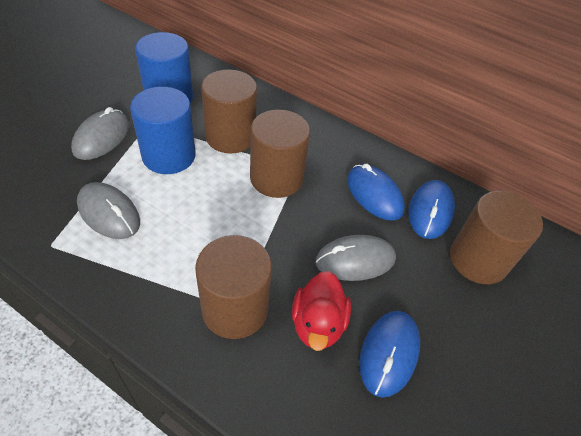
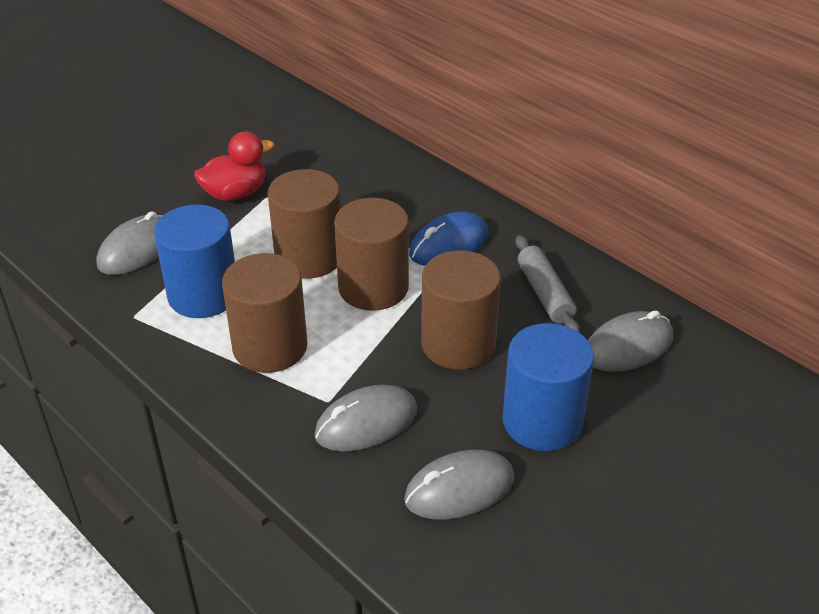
blue mouse: [347,164,405,221] [359,311,420,398] [408,180,455,239] = 3 -> [409,212,489,266] = 1
grey mouse: [71,107,129,160] [77,182,140,239] [316,235,396,281] = 3 -> [97,211,162,275] [314,385,417,452] [404,450,514,520] [588,311,673,372] = 4
grey rolling pin: none = 0 -> [515,235,580,333] = 1

